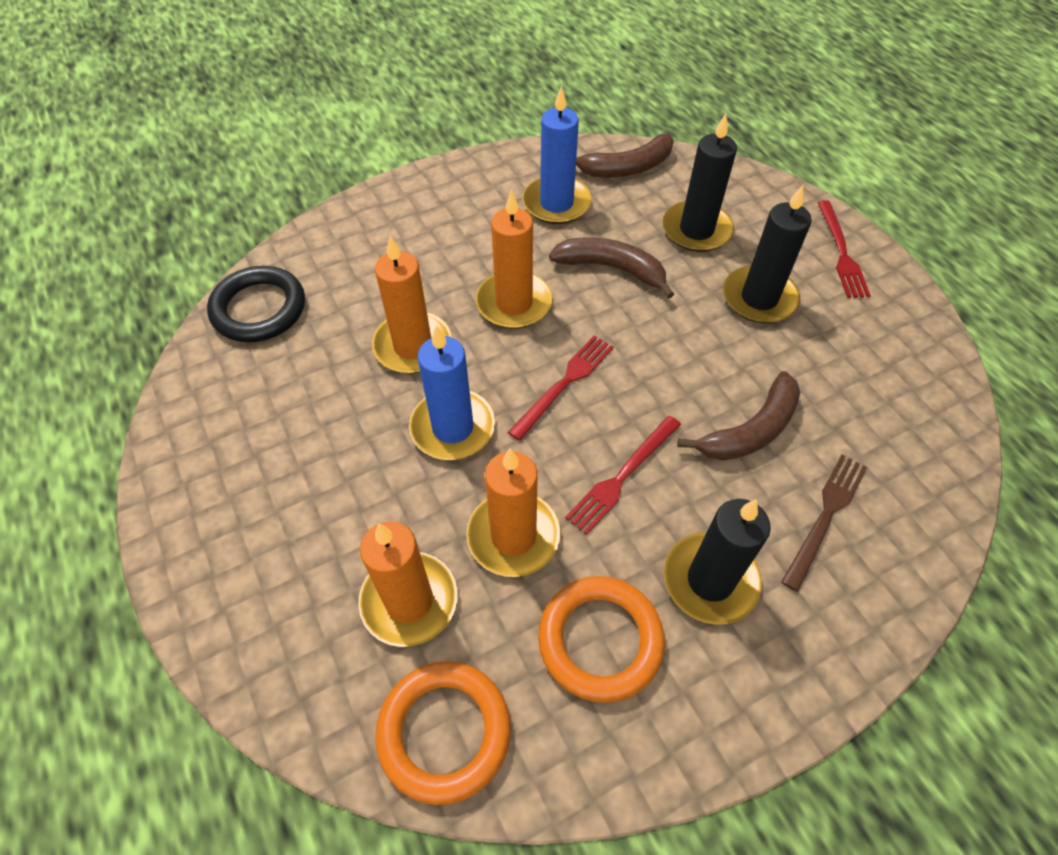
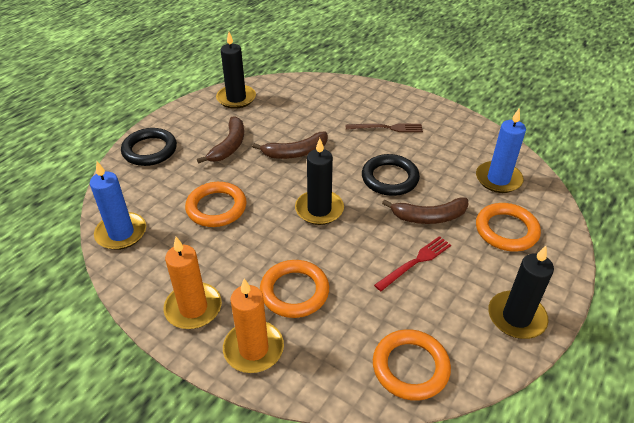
black ring: [207,266,305,342] = 1 -> [121,128,177,166] [362,154,420,196] = 2
orange candle: [358,521,457,647] [372,236,452,373] [467,448,561,577] [476,190,552,329] = 4 -> [163,237,222,329] [223,279,284,373] = 2
orange ring: [375,661,511,805] [538,576,665,703] = 2 -> [185,182,247,227] [260,260,329,318] [373,329,451,401] [476,203,541,252] = 4
red fork: [508,335,614,441] [565,415,681,535] [817,200,871,298] = 3 -> [374,236,451,291] = 1

